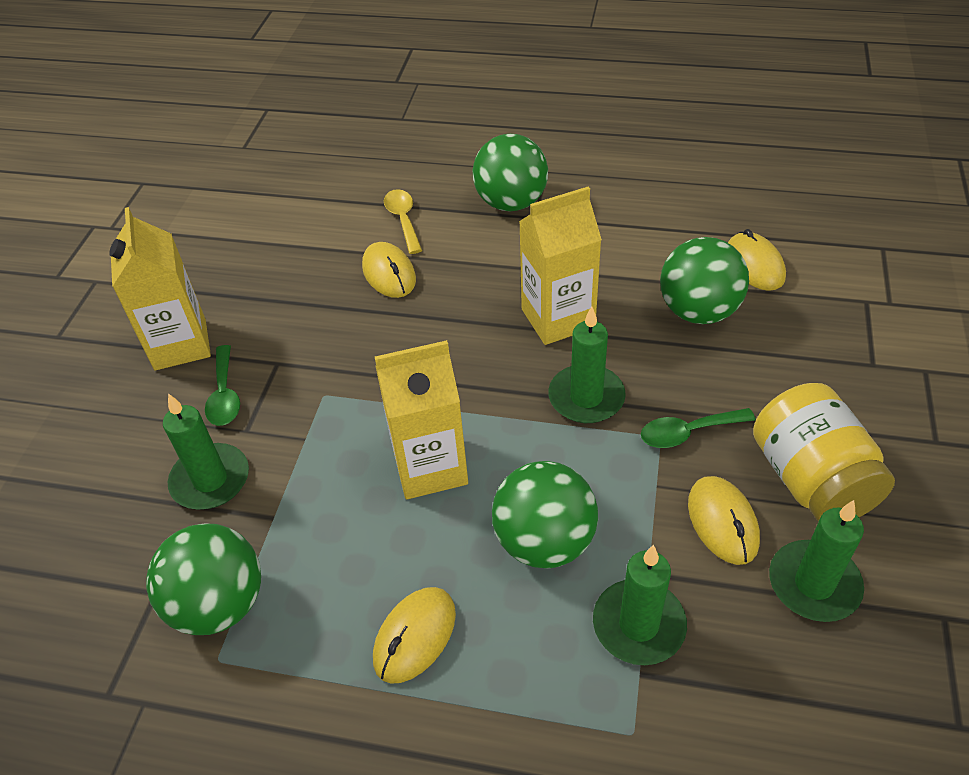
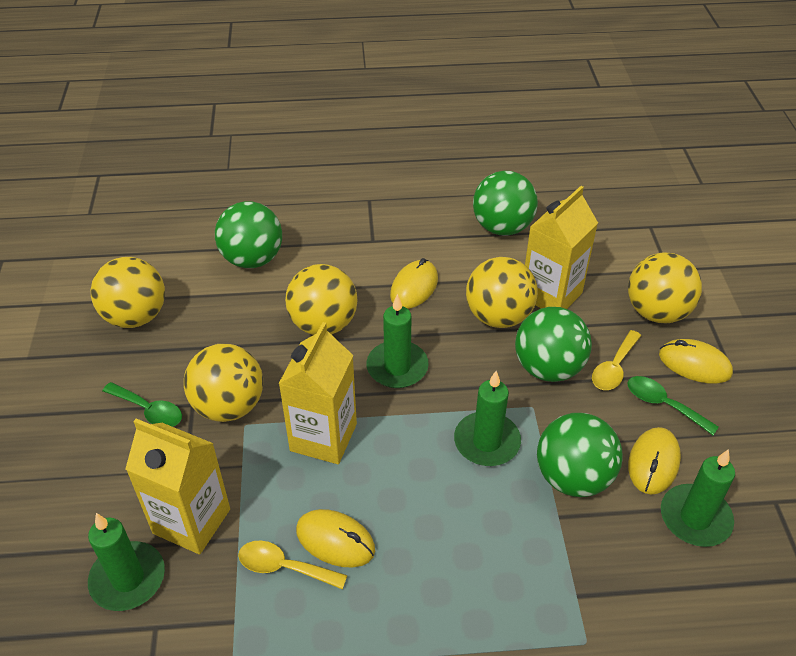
yellow ball: none = 0 -> [91,257,165,328] [184,343,263,422] [285,264,358,335] [466,257,538,328] [628,252,702,323] = 5
yellow jar: [753,383,895,522] = 1 -> none = 0
yellow spoon: [384,189,422,254] = 1 -> [238,540,347,590] [592,330,641,390] = 2

